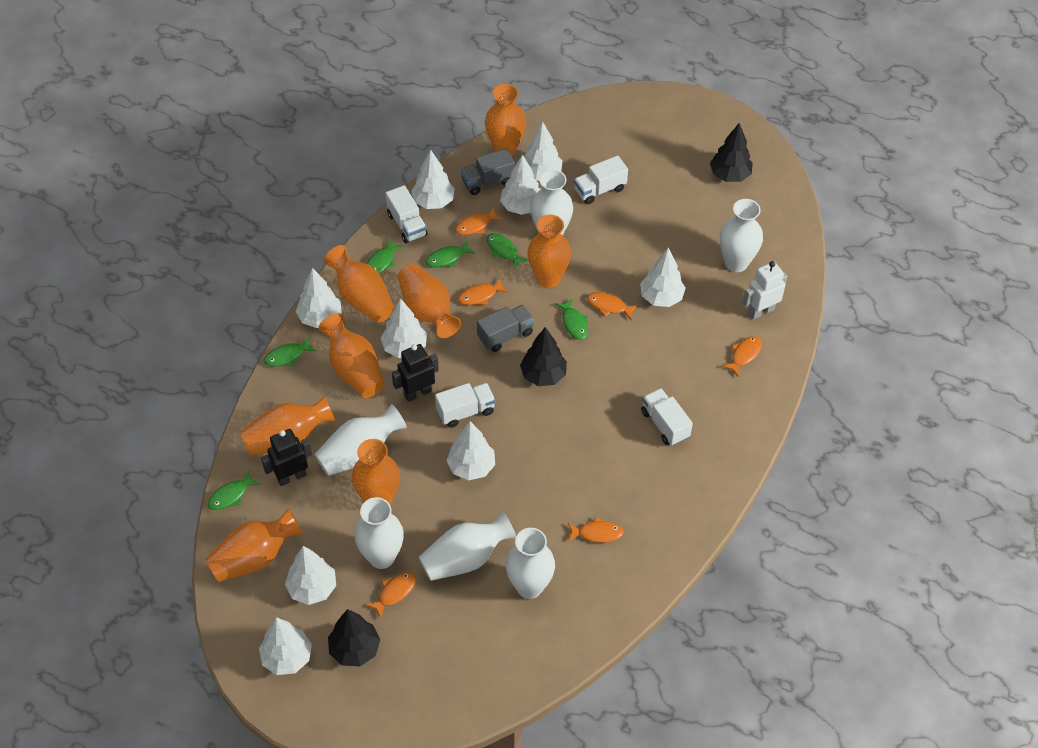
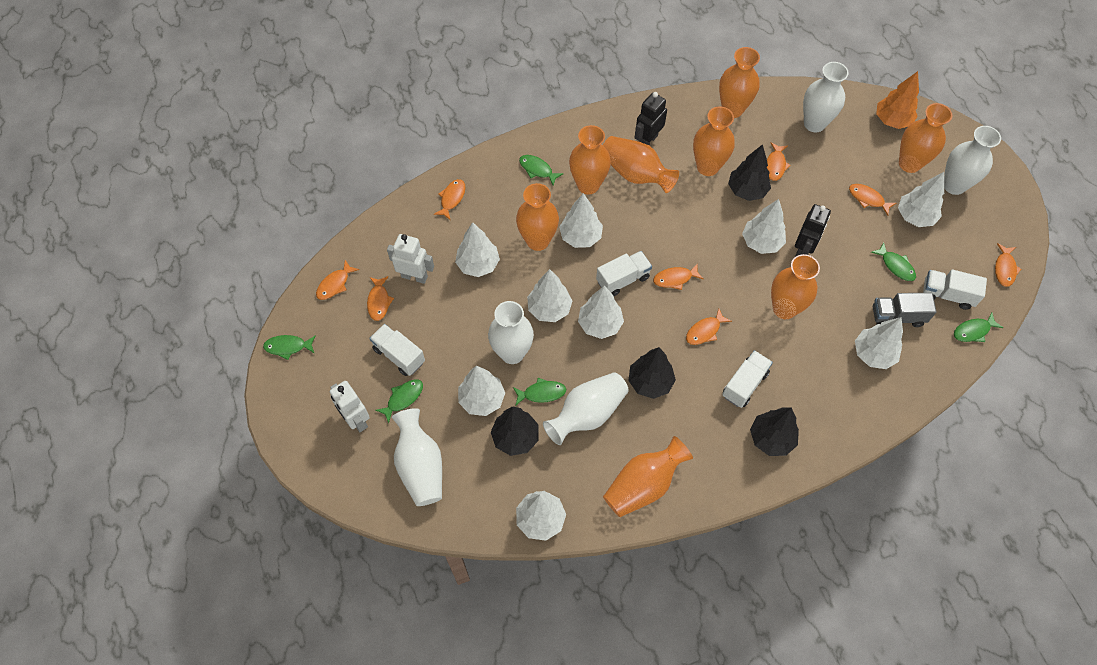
black tree: [328,609,381,666] [520,327,567,386] [710,123,753,182] = 3 -> [491,407,539,456] [628,347,676,399] [728,144,771,201] [750,408,799,456] = 4
grey truck: [460,148,515,195] [477,305,534,352] = 2 -> [873,293,936,327] = 1
orange fish: [366,572,416,618] [455,207,503,235] [458,278,509,305] [568,517,624,543] [587,292,638,320] [722,336,762,377] = 6 -> [316,260,359,300] [367,276,394,321] [434,179,465,220] [653,263,703,290] [686,309,732,345] [767,142,791,181] [849,184,896,215] [995,243,1021,287] = 8
orange tree: none = 0 -> [876,71,919,129] = 1
white robot: [743,261,788,320] = 1 -> [330,381,370,432] [387,234,434,284] = 2
white vase: [314,404,407,476] [354,497,404,569] [419,512,516,581] [506,528,555,599] [530,169,573,236] [720,199,763,272] = 6 -> [392,408,442,506] [488,301,534,364] [543,372,629,445] [803,62,849,132] [944,126,1001,195] = 5

